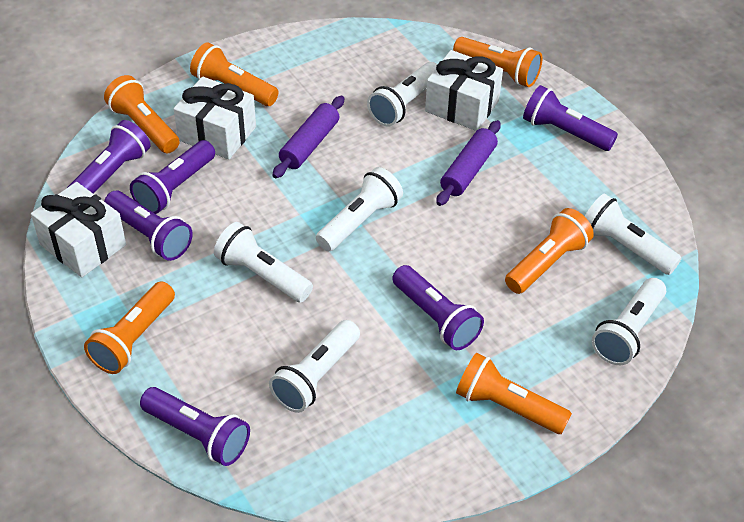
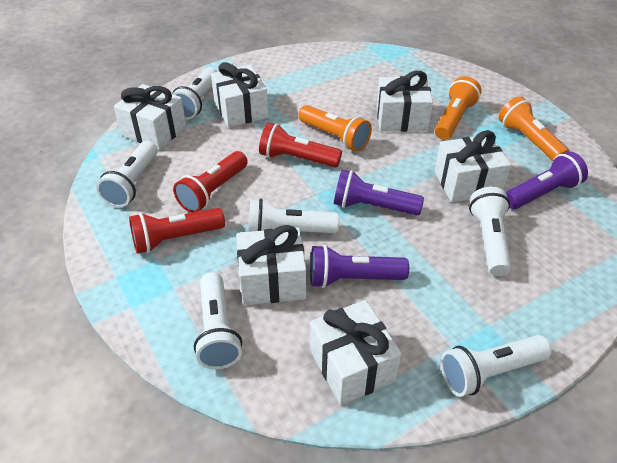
orange flashlight: [84,281,175,374] [104,75,180,153] [190,42,279,106] [453,37,542,87] [456,353,572,434] [505,208,594,294] = 6 -> [298,105,372,152] [435,76,482,140] [499,96,569,161] = 3
purple flashlight: [67,120,151,194] [104,191,193,261] [130,140,215,214] [140,387,250,466] [392,265,484,350] [523,85,618,151] = 6 -> [310,245,409,288] [334,170,424,215] [506,152,588,209] = 3
purple rolling pin: [273,96,344,178] [436,120,501,206] = 2 -> none = 0
red flashlight: none = 0 -> [129,208,225,254] [173,151,248,213] [259,122,342,167] = 3
white gift: [31,182,126,277] [174,77,256,159] [425,50,503,131] = 3 -> [114,84,186,150] [211,62,269,127] [237,225,307,305] [310,300,402,405] [376,71,433,132] [434,130,511,202] = 6

